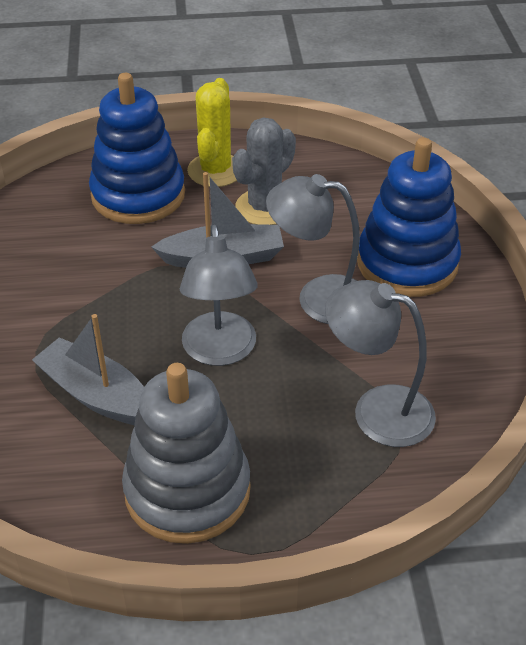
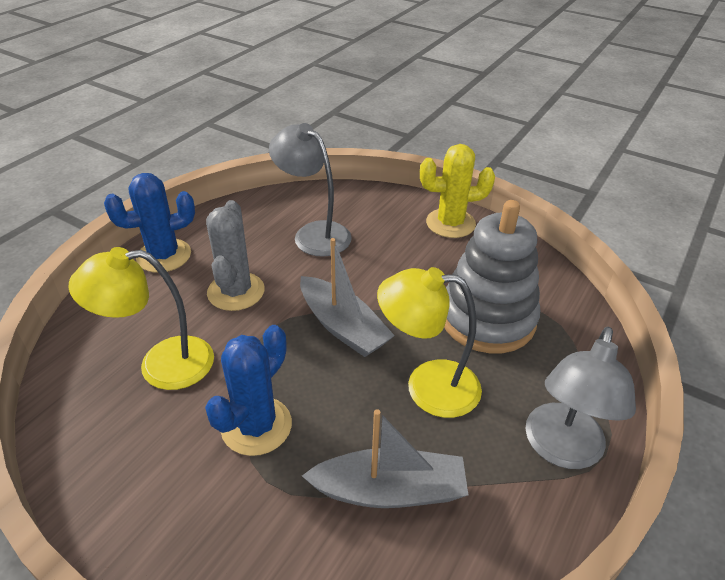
blue cactus: none = 0 -> [104,173,195,273] [205,325,292,456] = 2
blue stacking toy: [89,73,185,224] [357,138,461,297] = 2 -> none = 0
grey lamp: [180,224,258,366] [266,174,360,324] [325,280,436,447] = 3 -> [269,123,352,257] [526,327,636,469] = 2
yellow lamp: none = 0 -> [68,247,214,390] [377,267,482,418] = 2

